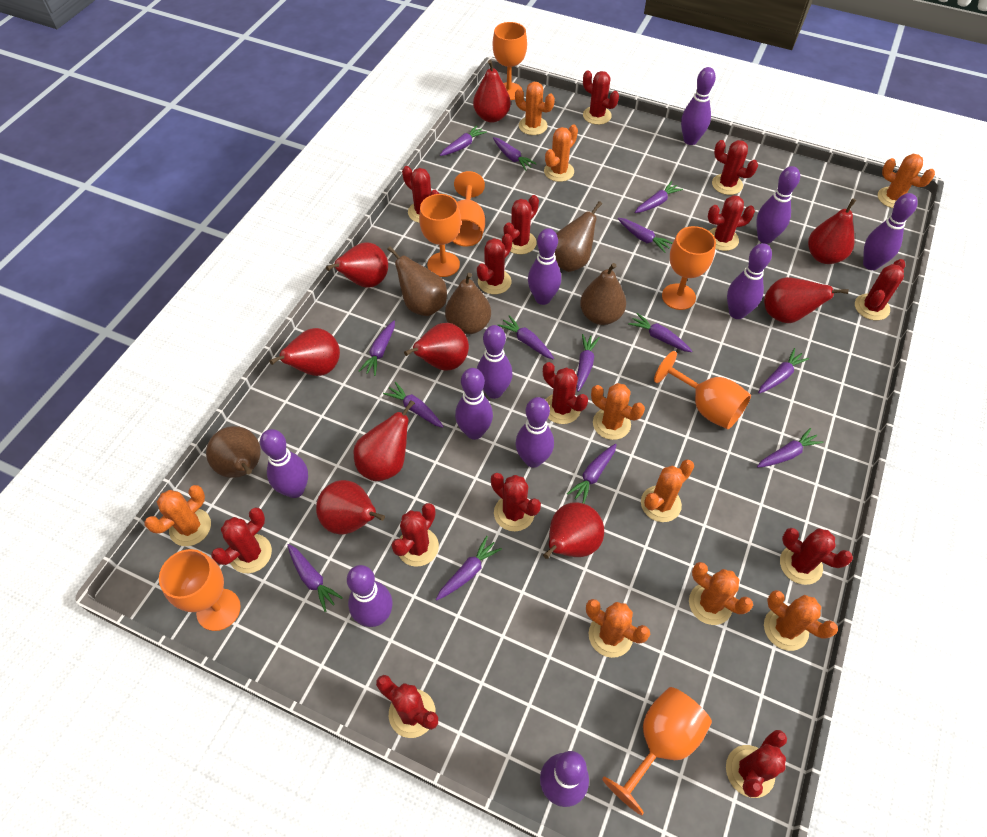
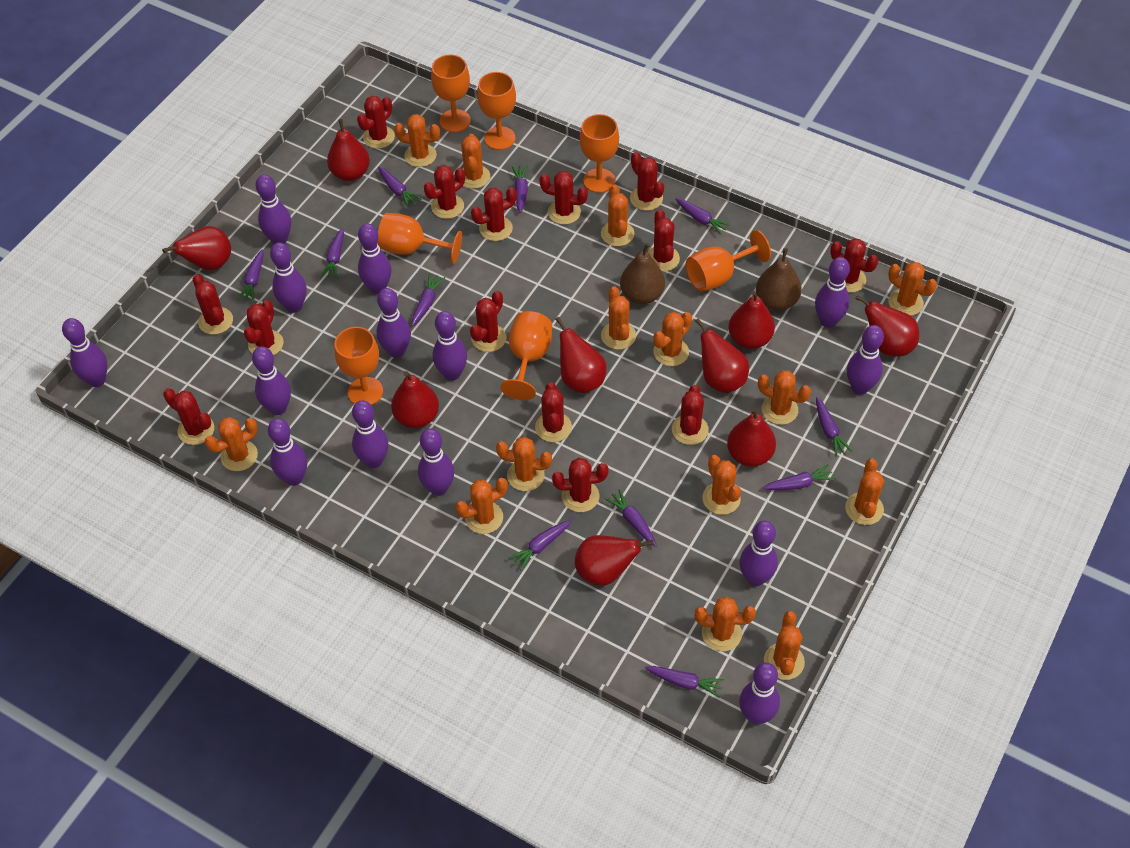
brown pear: [206,426,261,478] [387,246,447,316] [445,273,491,334] [555,201,602,272] [580,263,626,325] = 5 -> [620,243,665,304] [756,248,801,311] = 2
orange cactus: [144,485,211,546] [515,82,555,135] [544,125,578,182] [586,599,650,658] [591,383,645,440] [641,459,694,522] [689,562,753,625] [764,590,838,651] [878,154,935,208] = 9 -> [205,417,258,471] [394,114,440,167] [455,478,508,534] [461,134,490,189] [496,437,552,491] [601,185,634,246] [601,286,636,350] [653,312,692,366] [695,596,756,651] [702,455,741,515] [758,370,811,425] [764,611,805,680] [845,458,884,525] [888,262,937,316] = 14
purple bowling pin: [260,429,308,498] [347,565,392,627] [455,368,493,440] [477,325,513,399] [515,397,554,468] [528,228,561,305] [540,751,589,807] [681,67,716,145] [727,243,772,319] [756,166,800,244] [863,193,918,270] = 11 -> [62,318,107,387] [252,346,291,415] [255,174,291,244] [268,418,307,486] [270,243,307,313] [352,400,388,468] [358,224,391,294] [377,288,411,358] [418,429,454,496] [433,311,467,381] [739,663,780,725] [740,521,778,586] [815,257,850,328] [847,325,884,395] = 14
purple carrot: [288,544,343,612] [359,321,395,376] [383,382,444,428] [436,536,502,600] [440,125,487,156] [493,137,537,171] [498,315,554,360] [567,443,617,504] [576,334,600,392] [618,218,673,253] [628,313,692,352] [634,181,683,213] [757,428,823,468] [758,348,809,393] = 14 -> [237,250,264,302] [321,228,344,279] [378,167,421,207] [412,273,445,326] [509,520,571,570] [512,165,528,213] [605,489,657,547] [645,666,724,698] [675,198,731,235] [762,464,835,490] [816,397,853,457] = 11

